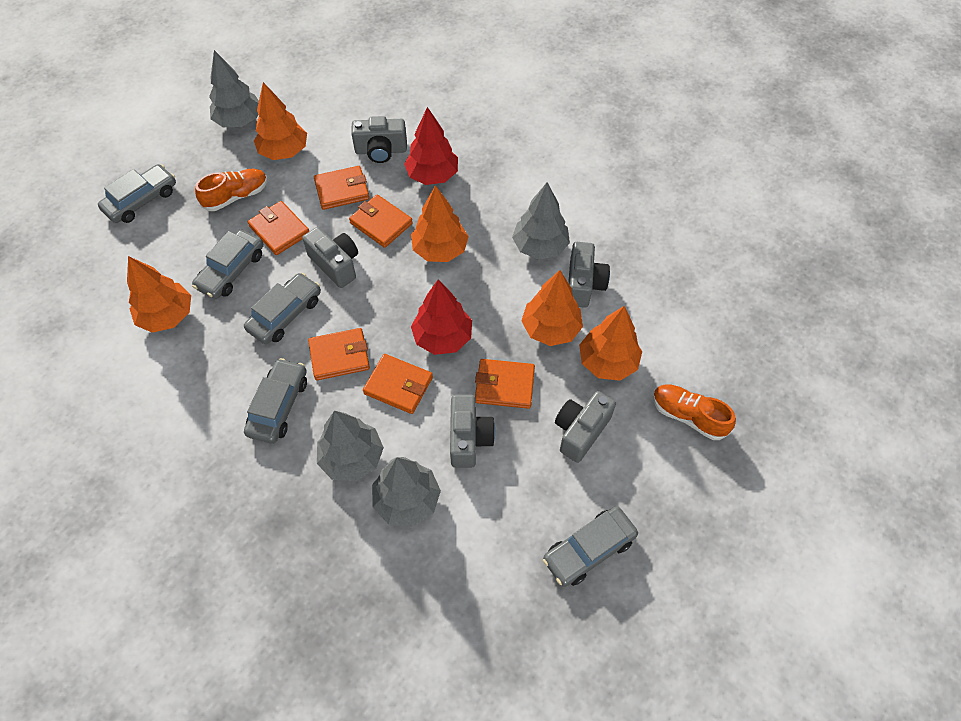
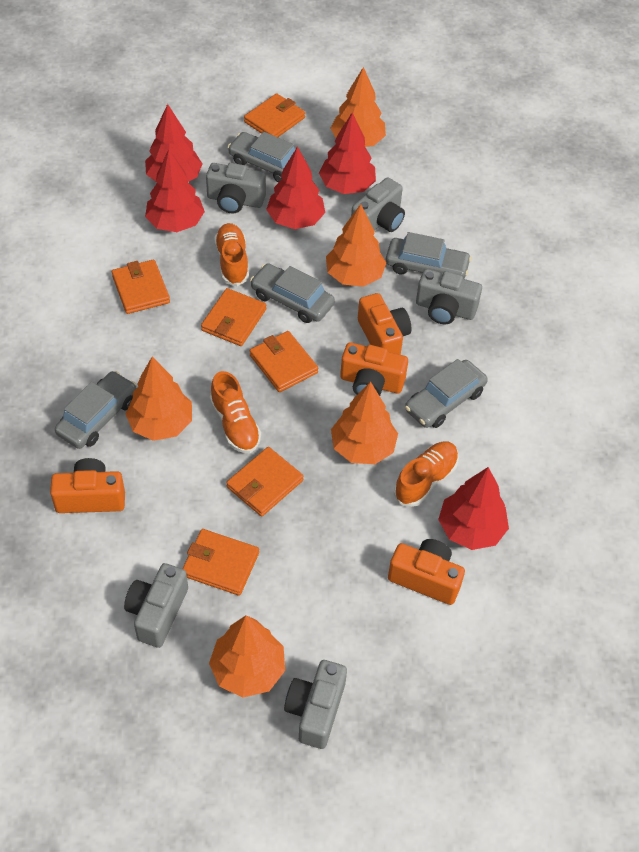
grey tree: [209,50,259,127] [317,411,384,482] [372,457,441,527] [512,182,570,260] = 4 -> none = 0
orange camera: none = 0 -> [50,458,125,513] [340,342,408,396] [358,293,411,355] [388,539,465,605] = 4
orange shoe: [195,169,267,211] [653,384,736,440] = 2 -> [210,371,261,453] [214,223,249,286] [394,442,459,507] = 3
red tree: [404,107,458,185] [411,279,472,355] = 2 -> [145,104,202,182] [145,150,205,232] [266,146,325,229] [319,112,376,194] [438,467,509,550] = 5

